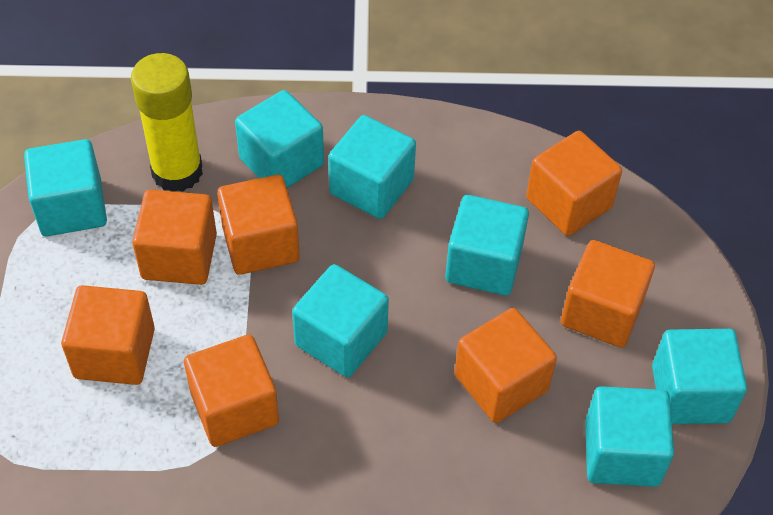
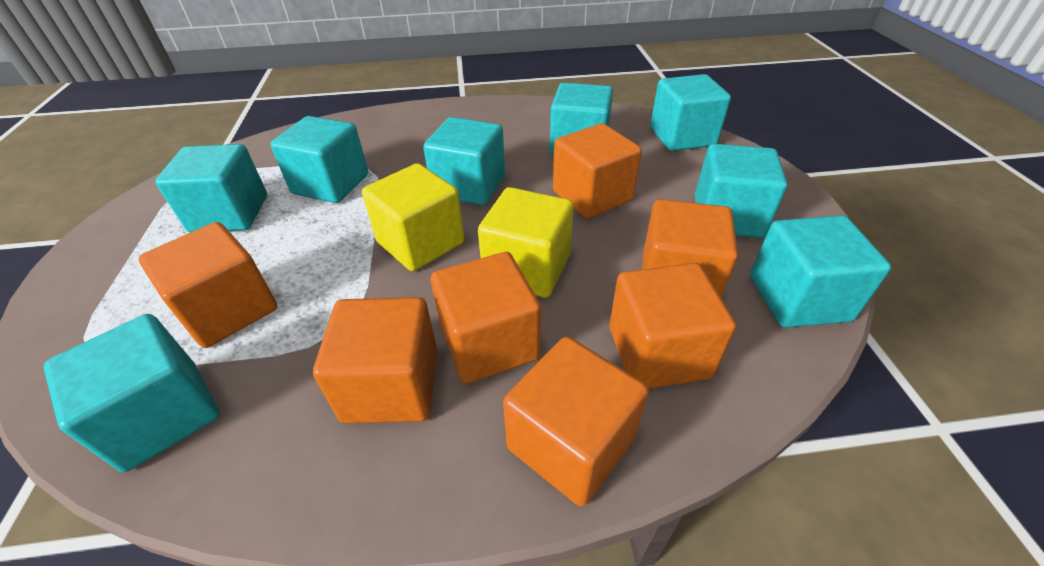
turquoise cube: [24,139,107,236] [235,90,324,188] [292,264,389,378] [328,115,416,219] [445,195,529,296] [585,386,674,487] [652,329,747,424] = 7 -> [43,314,219,472] [155,144,267,232] [270,116,368,203] [423,117,505,205] [550,83,613,156] [650,74,731,151] [695,144,788,238] [750,215,891,328] = 8
yellow cube: none = 0 -> [362,163,464,271] [478,187,574,298] = 2
yellow glue stick: [131,53,203,192] = 1 -> none = 0

